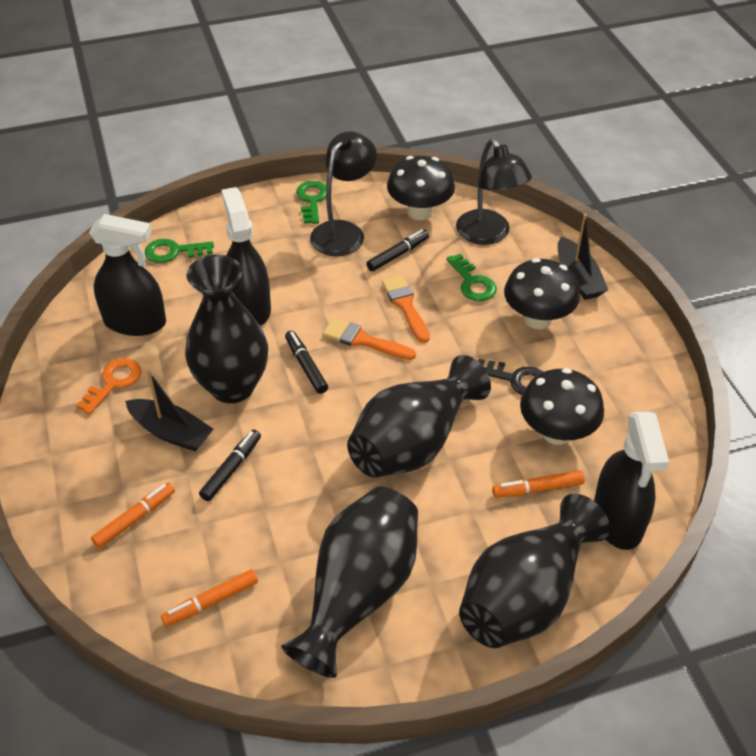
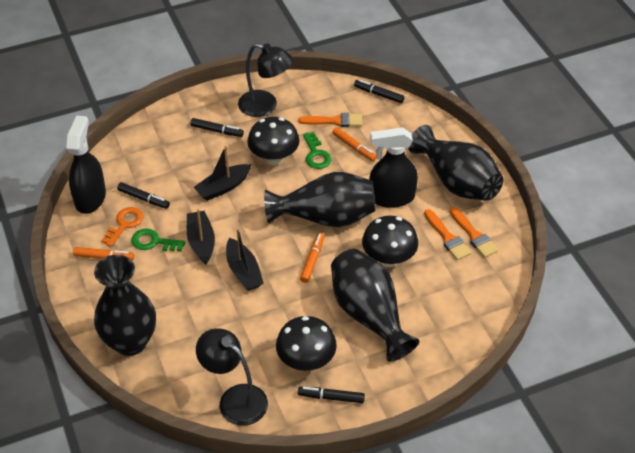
black boat: [125,371,214,451] [558,214,608,300] = 2 -> [187,209,215,265] [193,146,251,201] [226,228,264,291] = 3
black key: [478,359,543,395] = 1 -> none = 0
black marker: [199,430,261,501] [285,331,328,394] [366,229,429,271] = 3 -> [117,182,170,209] [191,118,244,137] [298,387,365,403] [354,79,404,103] = 4
black spray bottle: [89,214,166,336] [222,187,271,326] [594,411,669,550] = 3 -> [67,115,106,214] [369,127,418,208] = 2
green key: [145,239,214,263] [296,181,326,224] [446,254,497,301] = 3 -> [131,229,186,251] [303,132,331,169] = 2
orange brush: [323,319,416,360] [382,275,430,343] = 2 -> [298,113,362,127] [424,209,471,260] [450,207,498,258] = 3

